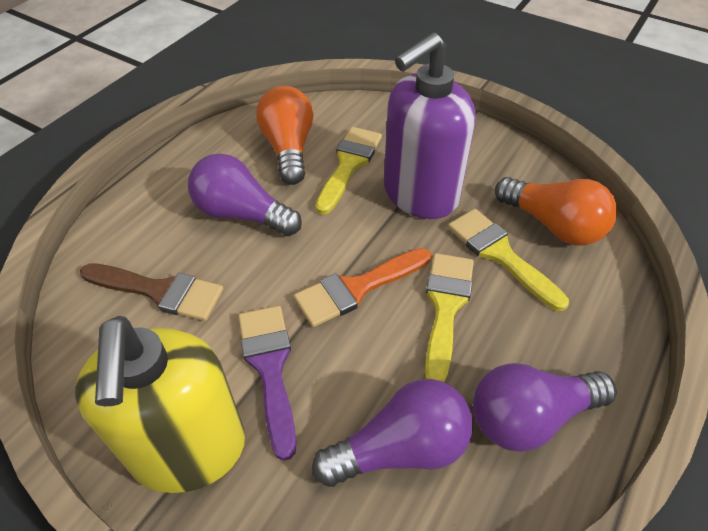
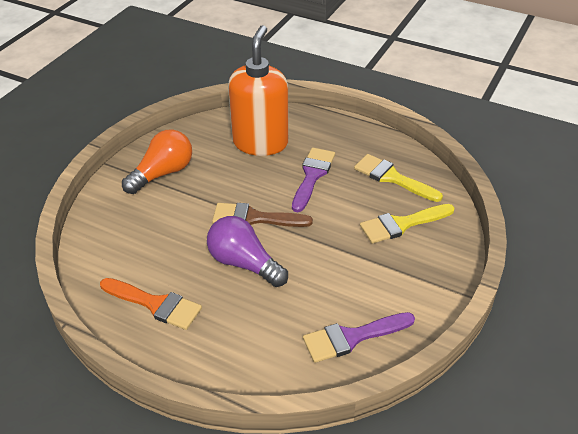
orange light bulb: [256,86,314,185] [495,177,617,245] = 2 -> [122,129,192,194] = 1
orange soap dispenser: none = 0 -> [228,25,289,156] = 1
purple brush: [238,306,296,461] = 1 -> [292,147,335,212] [303,312,415,363] = 2
purple light bulb: [188,153,302,236] [312,379,473,487] [473,363,617,452] = 3 -> [207,216,288,287] = 1
purple soap dispenser: [384,33,475,219] = 1 -> none = 0
yellow brush: [315,127,382,215] [425,253,474,382] [448,209,569,311] = 3 -> [354,154,443,202] [360,204,454,244] = 2
yellow soap dispenser: [75,316,245,493] = 1 -> none = 0

